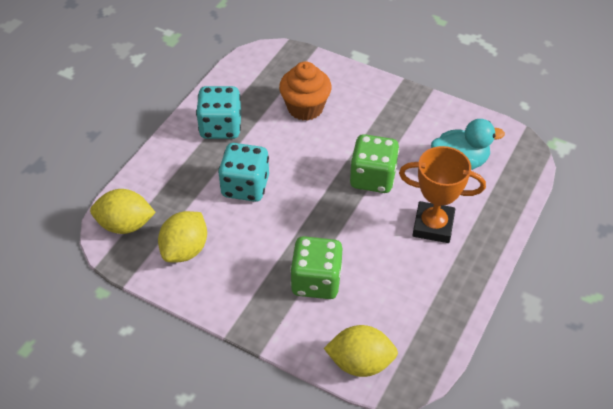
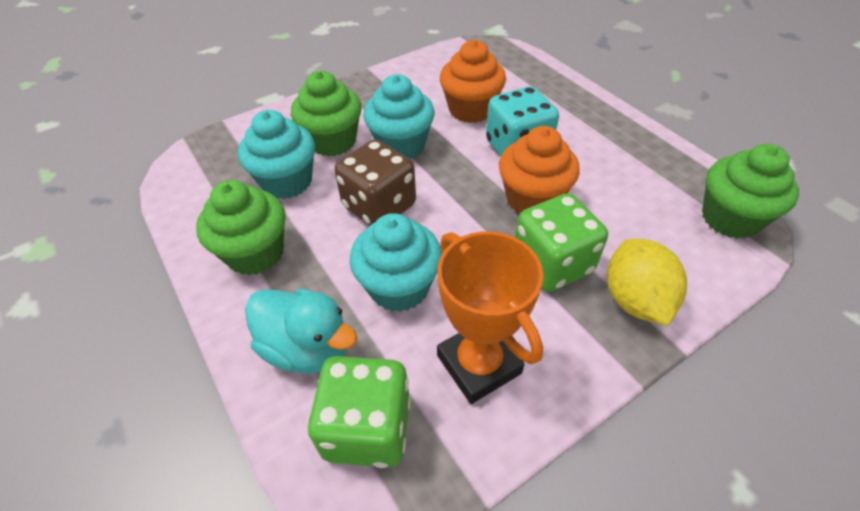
brown dice: none = 0 -> [334,139,416,226] = 1
green cupcake: none = 0 -> [196,180,286,275] [291,71,362,156] [702,144,799,239] = 3
orange cupcake: [279,61,332,121] = 1 -> [440,40,506,123] [499,126,580,213] = 2
turquoise cupcake: none = 0 -> [238,110,315,199] [349,213,442,312] [363,74,435,159] = 3
turquoise dice: [196,86,241,139] [218,143,269,202] = 2 -> [486,86,559,156] = 1
yellow lemon: [90,189,156,234] [158,211,207,262] [324,325,398,377] = 3 -> [607,239,687,326] = 1

